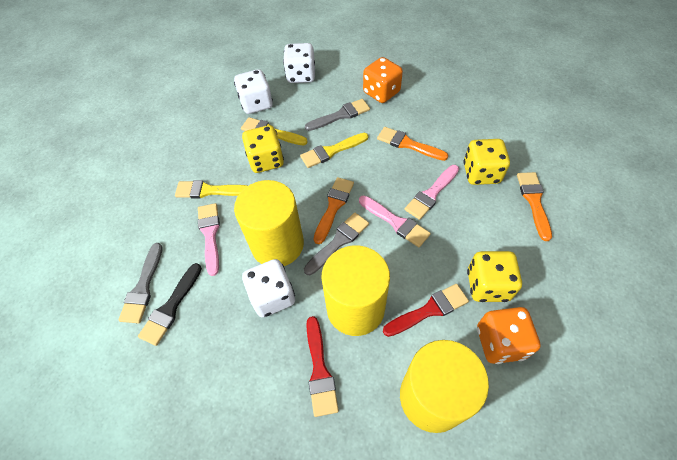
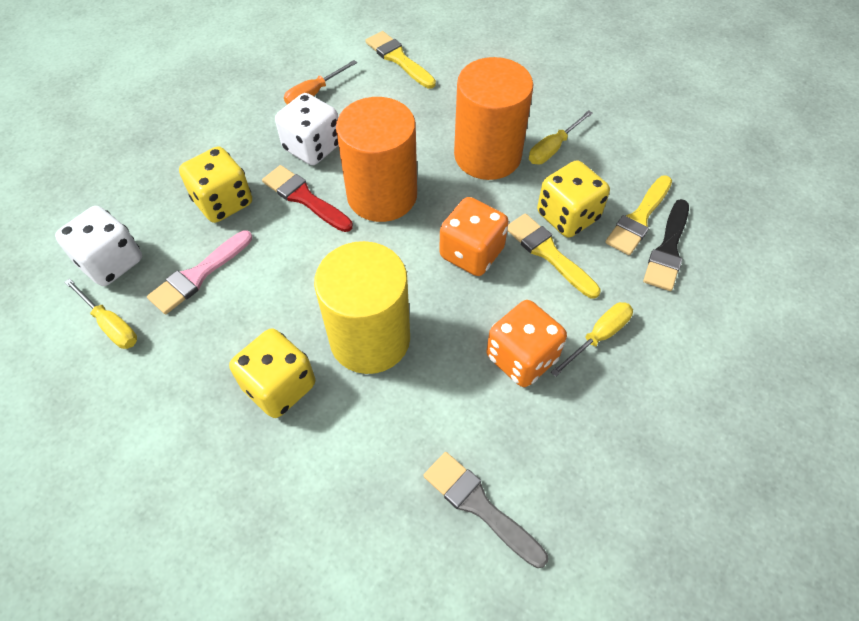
grey brush: [118,243,163,323] [304,212,369,275] [305,99,370,131] = 3 -> [423,452,548,568] = 1
orange brush: [314,177,354,244] [377,127,448,161] [517,172,552,241] = 3 -> none = 0
orange cylinder: none = 0 -> [336,97,417,222] [454,57,533,180] = 2
orange screwdriver: none = 0 -> [284,60,357,105] = 1
pink brush: [198,203,220,276] [359,196,431,247] [404,165,459,220] = 3 -> [147,230,252,314] = 1
red brush: [306,316,339,417] [383,284,469,337] = 2 -> [262,165,353,232] = 1
white dice: [234,69,273,114] [242,259,295,317] [283,43,315,83] = 3 -> [55,206,142,286] [275,93,339,165] = 2
yellow cylinder: [234,180,304,266] [321,245,390,336] [400,340,489,433] = 3 -> [314,241,410,374] = 1
yellow screwdriver: none = 0 -> [64,278,137,349] [529,110,593,164] [551,302,633,377] = 3

